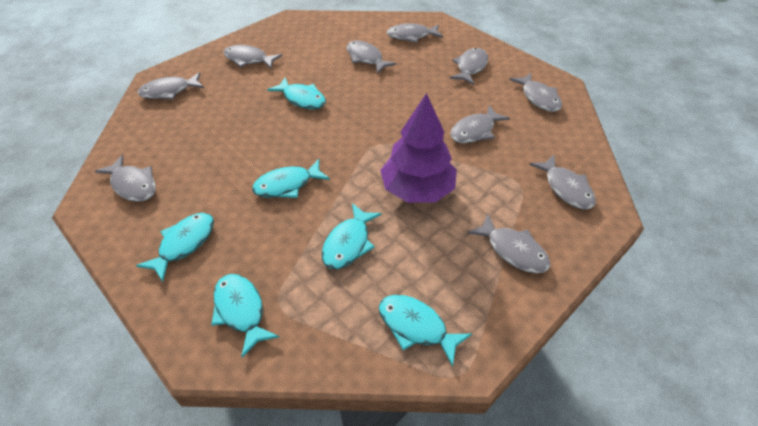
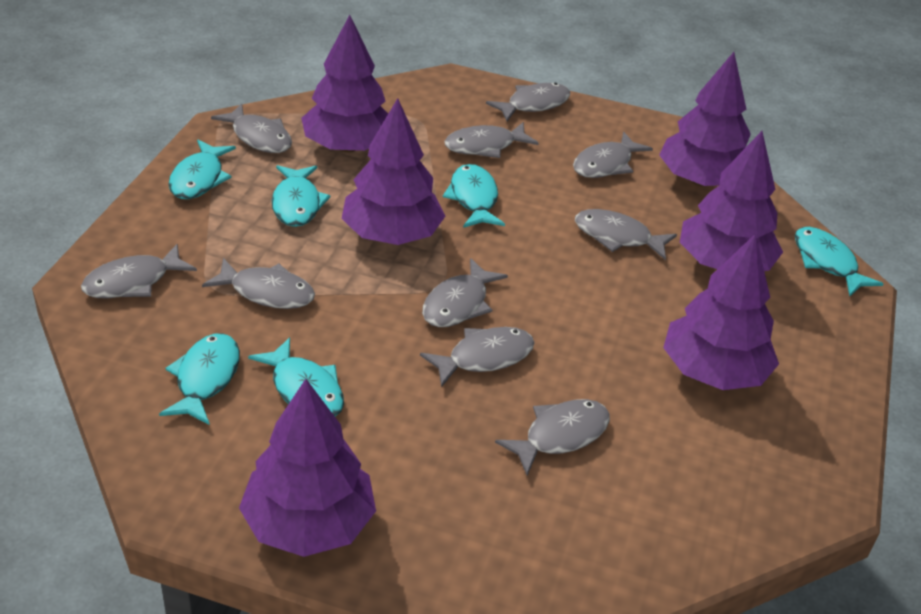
purple tree: [380,93,457,203] = 1 -> [239,379,376,557] [301,15,388,152] [342,98,445,245] [659,52,751,187] [663,234,779,390] [680,131,783,271] = 6

